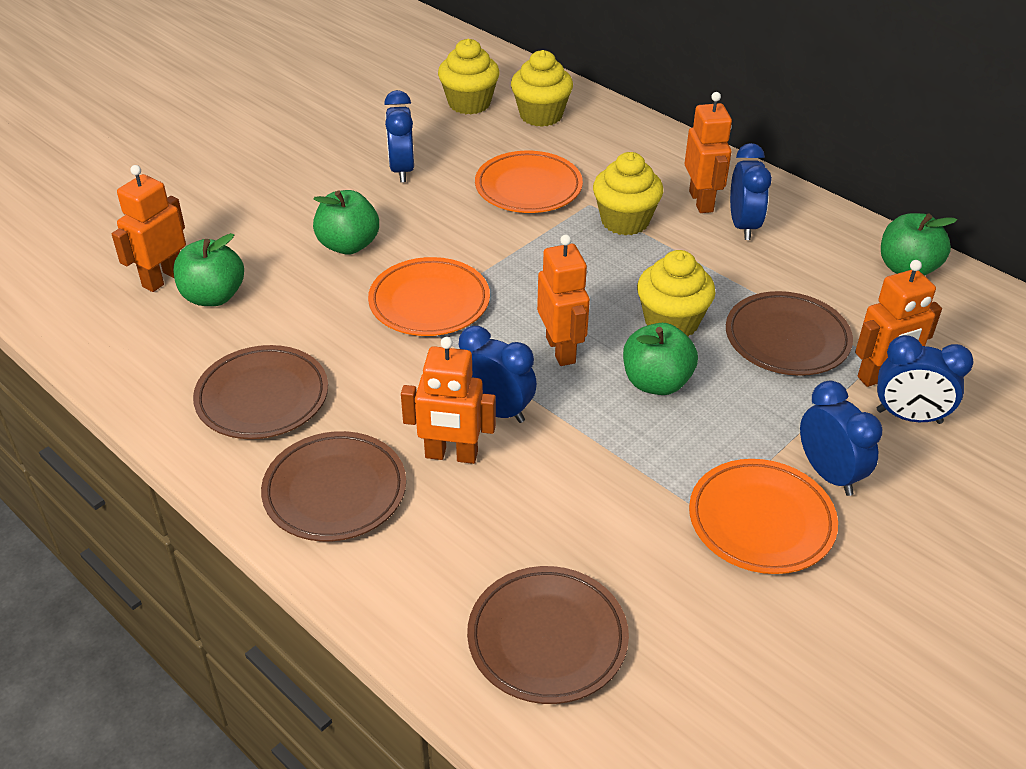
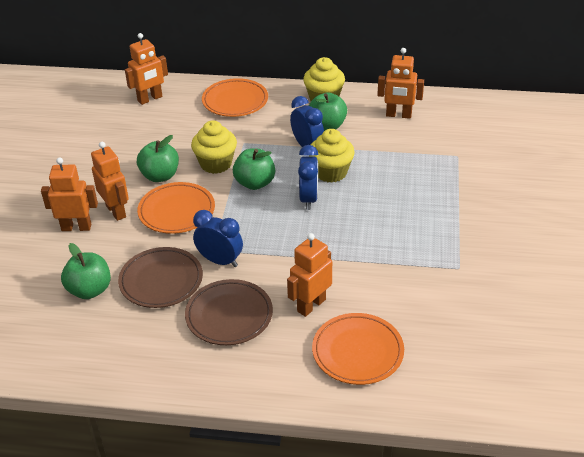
blue clock: [384,90,414,183] [458,326,537,423] [730,143,772,240] [800,381,882,496] [877,335,974,424] = 5 -> [193,210,243,267] [290,96,324,147] [298,145,318,210] = 3
brown plate: [193,345,328,439] [261,431,406,542] [467,566,629,704] [726,291,853,376] = 4 -> [118,247,203,308] [185,279,273,345] = 2
yellow cupcake: [438,39,499,114] [511,50,573,127] [593,152,663,235] [637,250,716,337] = 4 -> [191,120,237,174] [303,57,345,101] [311,129,355,183] = 3

